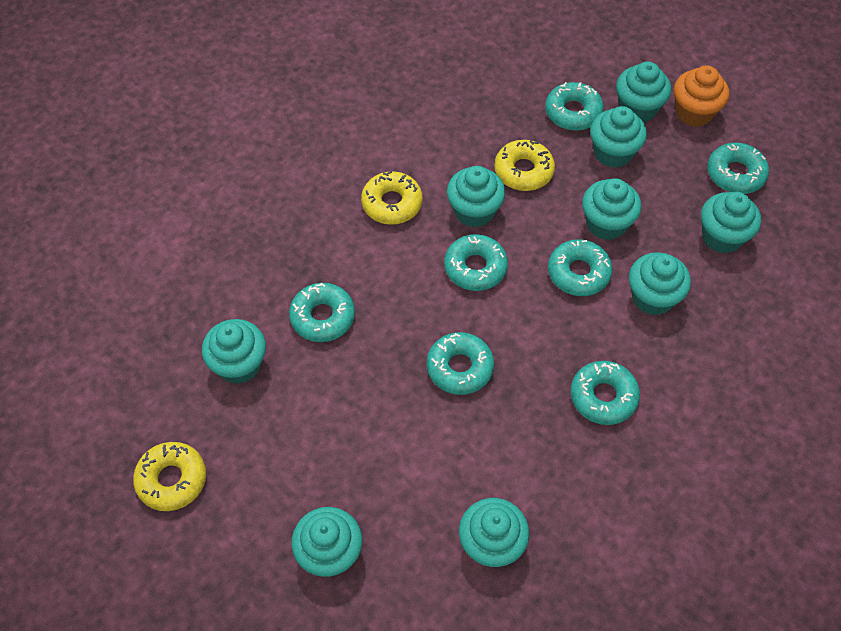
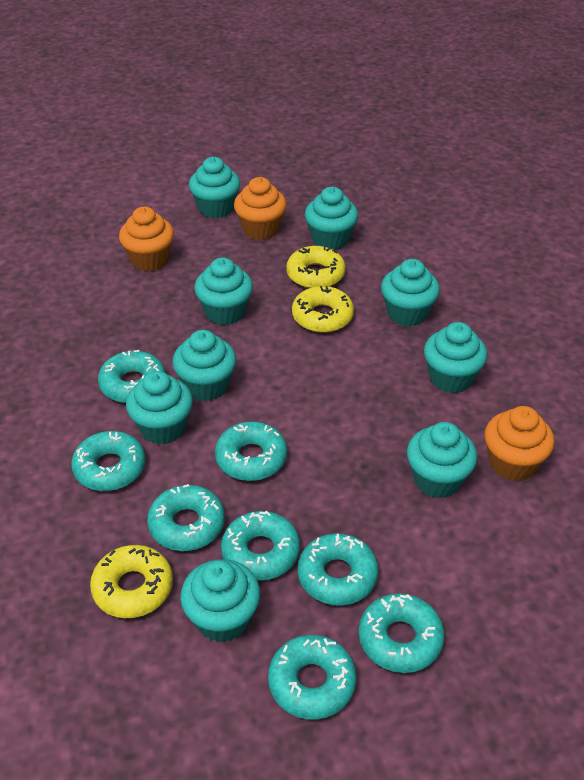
orange cupcake: [674,66,729,127] = 1 -> [119,206,174,271] [234,177,287,240] [484,406,554,481] = 3
turquoise donut: [289,283,355,342] [427,332,494,395] [444,234,508,291] [545,82,604,131] [548,239,613,296] [571,361,640,425] [707,143,769,194] = 7 -> [71,431,146,491] [98,350,165,403] [147,484,225,551] [215,422,287,481] [221,511,300,581] [268,635,356,720] [298,533,378,606] [359,593,444,673] = 8

